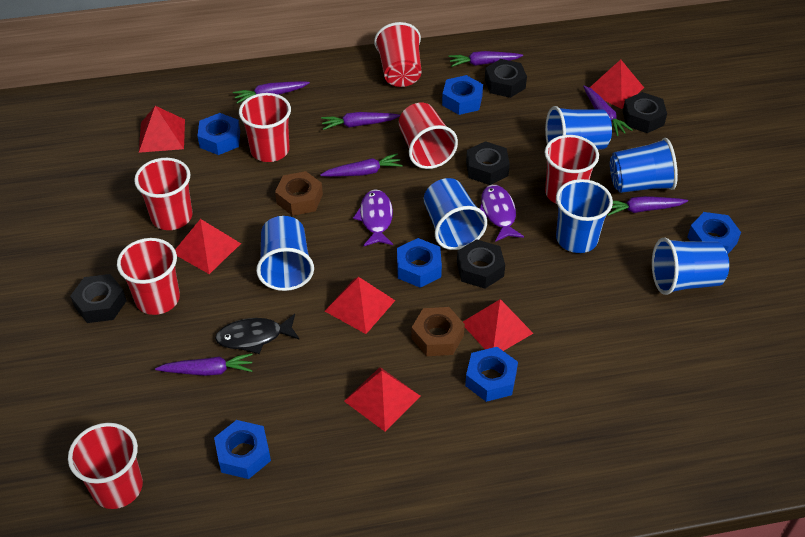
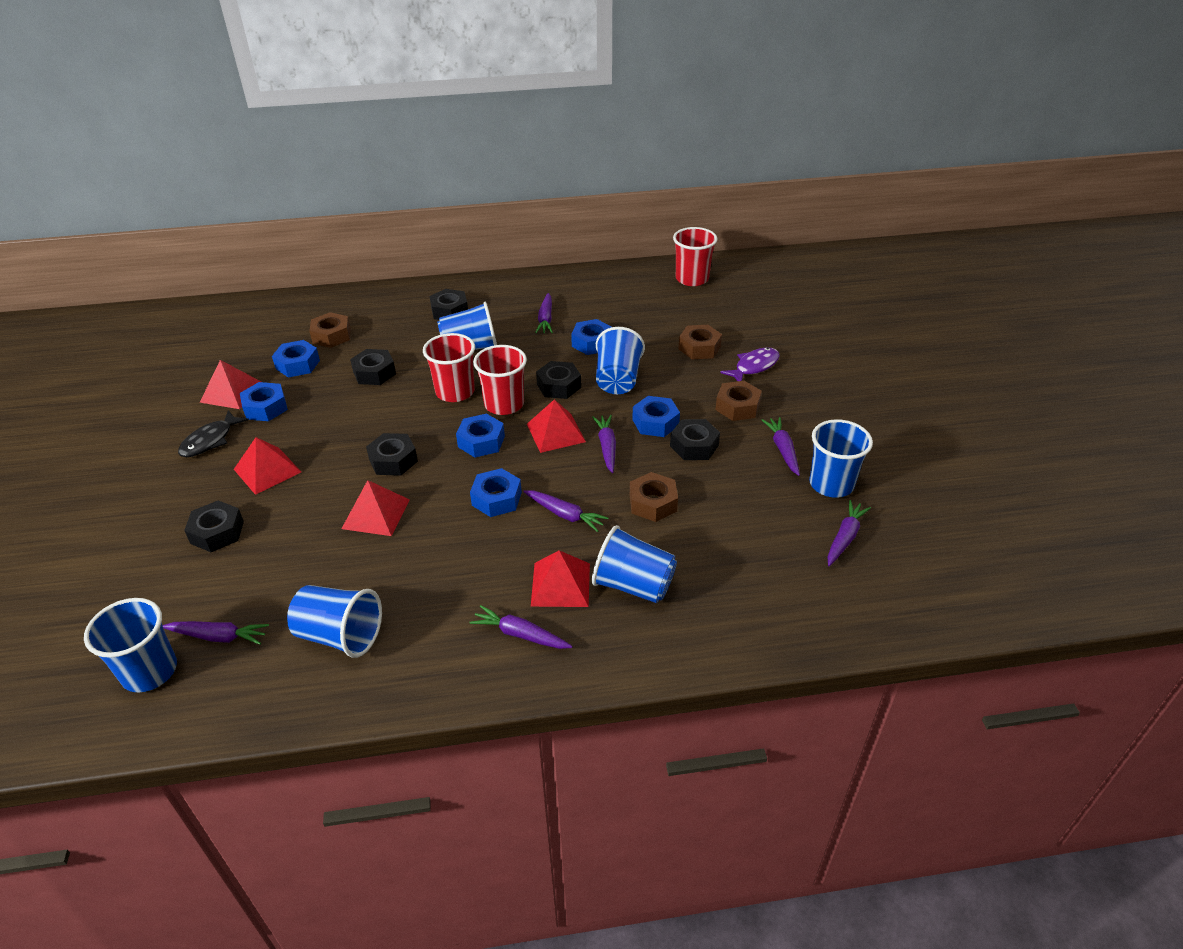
black nut: [70,274,127,323] [457,239,505,289] [466,141,510,185] [485,59,527,98] [623,92,667,133] = 5 -> [184,501,244,552] [350,349,396,385] [366,433,418,476] [430,289,468,320] [536,361,581,399] [670,419,720,460] = 6
brown nut: [275,171,323,216] [411,307,465,356] = 2 -> [309,312,351,348] [630,472,678,522] [678,325,722,359] [715,381,762,421] = 4
purple fish: [353,189,393,246] [480,185,524,242] = 2 -> [720,348,780,381] = 1
red cup: [68,423,143,509] [117,238,180,315] [134,158,193,230] [239,93,291,162] [374,22,421,87] [399,103,458,169] [545,135,599,204] = 7 -> [423,333,475,402] [473,345,527,415] [673,227,717,286] = 3
red pyramid: [139,106,185,153] [175,219,241,274] [325,277,395,334] [344,367,421,432] [463,299,533,351] [589,60,644,109] = 6 -> [200,360,261,409] [234,437,301,495] [341,480,410,536] [527,399,586,453] [531,550,590,607] = 5

